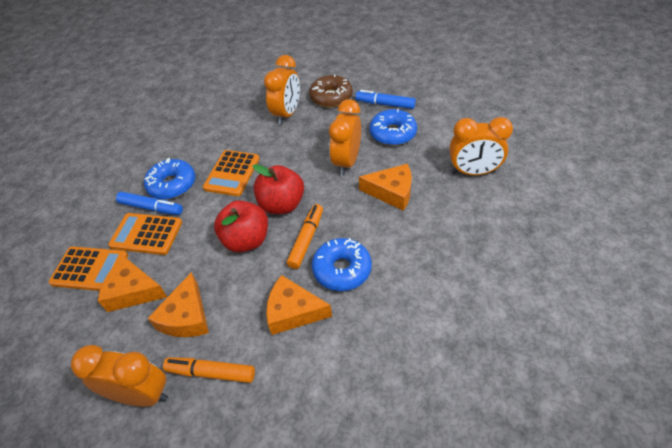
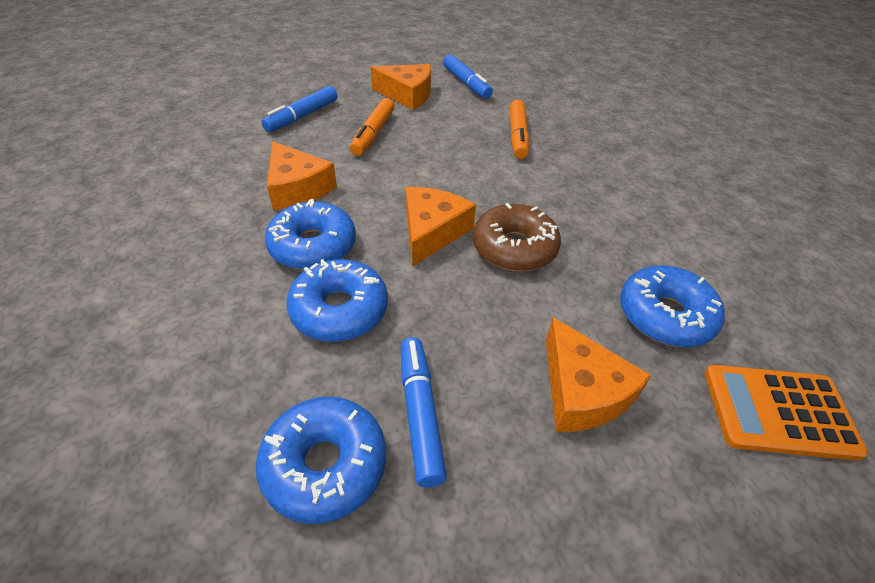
blue donut: [144,158,195,200] [312,238,372,291] [369,109,417,146] = 3 -> [256,397,386,524] [265,199,356,270] [286,259,388,342] [620,266,725,347] = 4
blue marker: [116,192,183,215] [356,90,416,109] = 2 -> [261,86,338,132] [401,337,447,487] [443,54,493,99] = 3
orange calculator: [49,246,128,291] [108,213,182,255] [203,150,260,196] = 3 -> [704,365,868,461] = 1
orange clock: [71,345,168,407] [264,55,300,125] [329,99,361,175] [449,117,513,175] = 4 -> none = 0
red apple: [214,200,268,252] [253,164,304,214] = 2 -> none = 0

